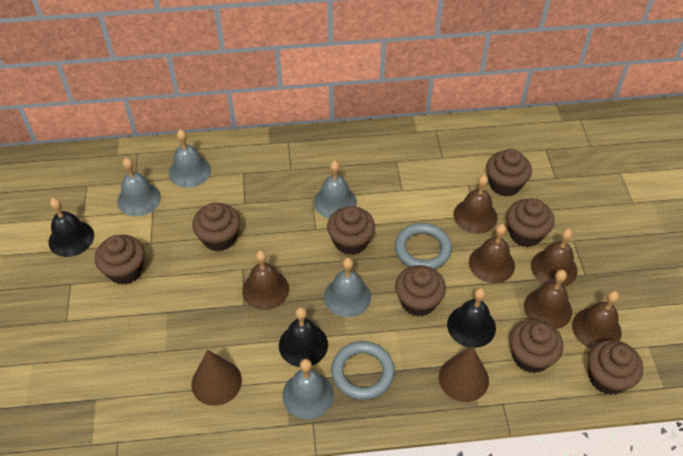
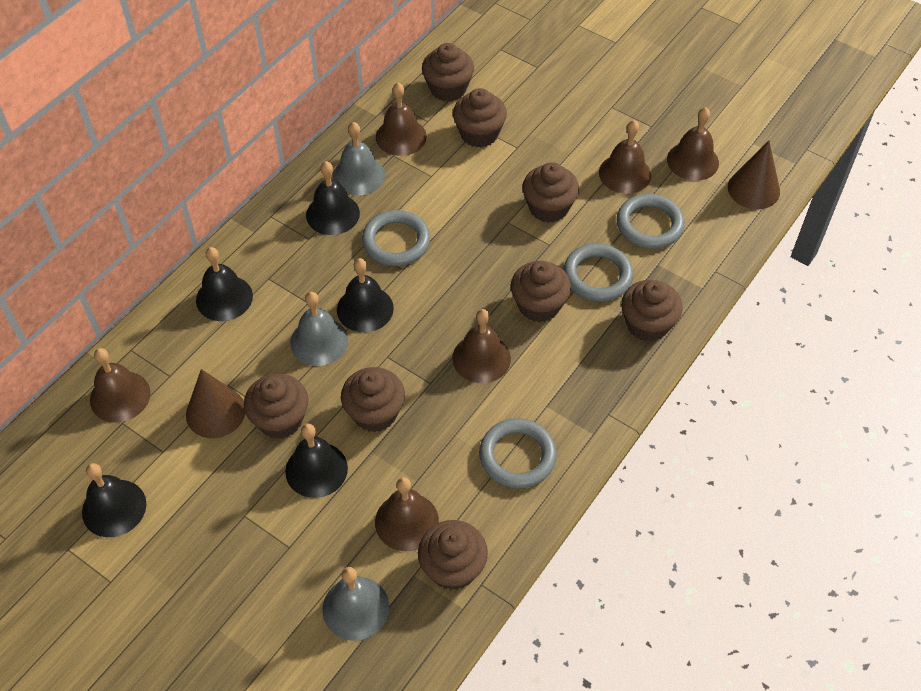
black bell: [48,198,94,257] [279,307,328,367] [447,288,496,348] = 3 -> [82,463,146,537] [196,247,253,321] [285,424,348,498] [306,161,360,235] [337,258,394,333] = 5
grey bell: [117,158,161,216] [169,129,211,188] [282,359,334,419] [314,161,357,218] [324,258,371,317] = 5 -> [290,292,348,366] [322,567,389,640] [333,122,385,196] = 3
grey ring: [331,341,395,400] [395,223,452,269] = 2 -> [362,210,430,266] [479,418,557,489] [563,243,633,302] [617,194,685,249] = 4

